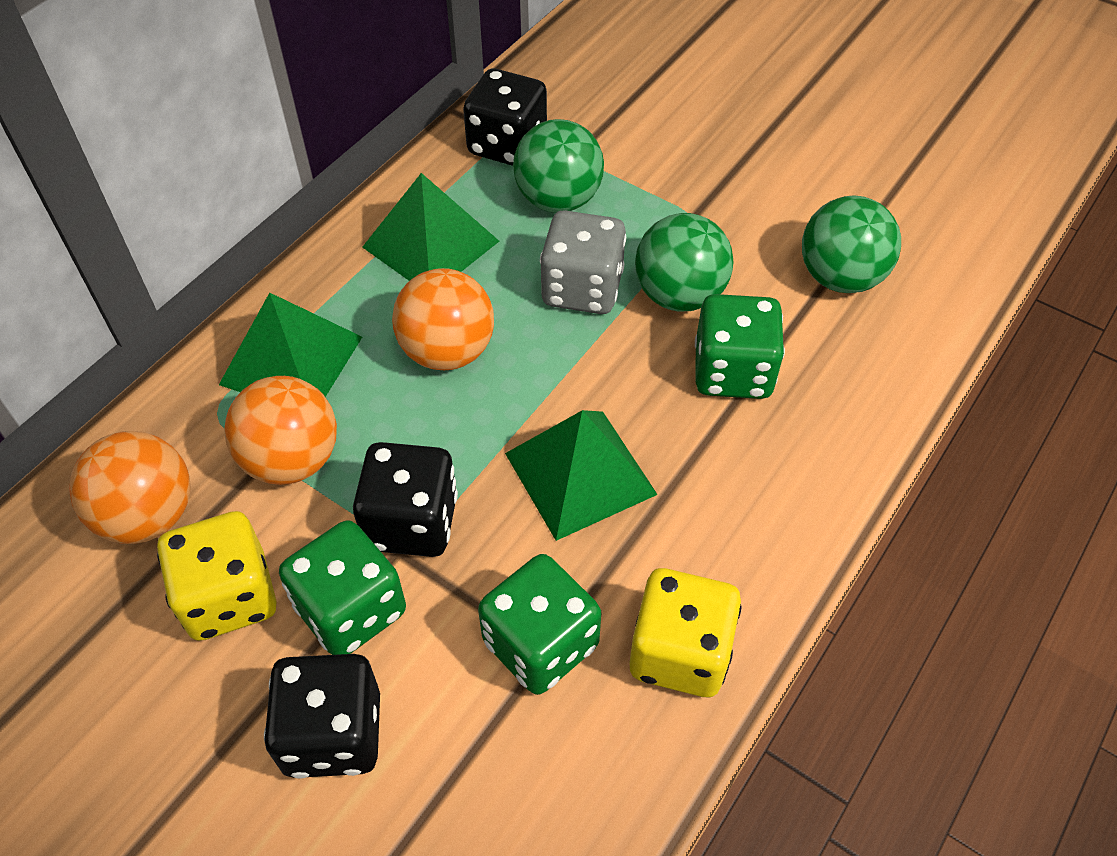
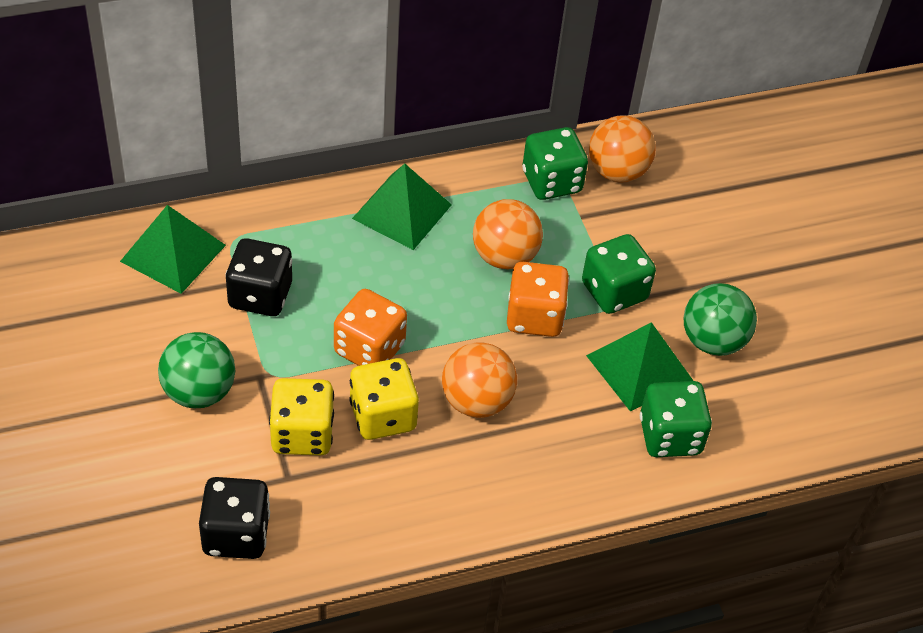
black dice: [264,654,380,779] [353,442,458,557] [463,69,547,166] = 3 -> [199,477,270,559] [225,238,292,316] = 2
green ball: [513,119,604,213] [635,213,733,311] [802,195,901,293] = 3 -> [158,332,235,408] [684,283,757,356] = 2
grey dice: [540,211,626,314] = 1 -> none = 0
orange dice: none = 0 -> [334,289,407,366] [507,262,569,337] = 2

